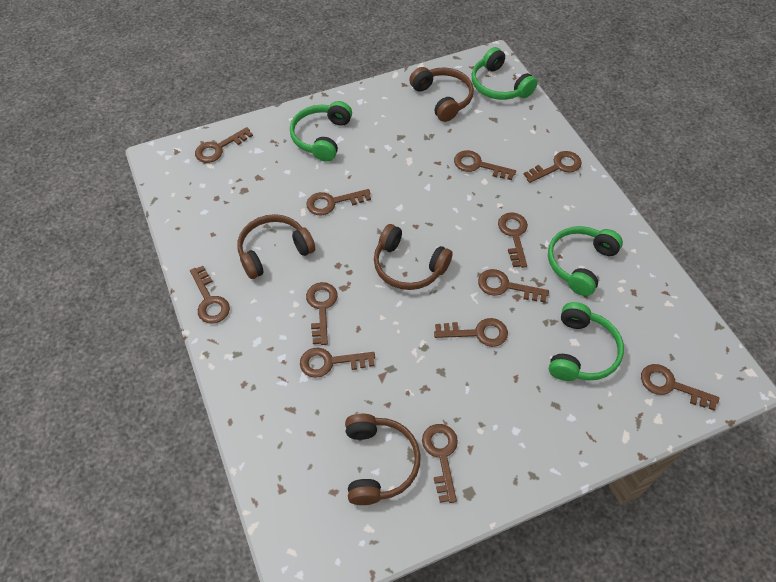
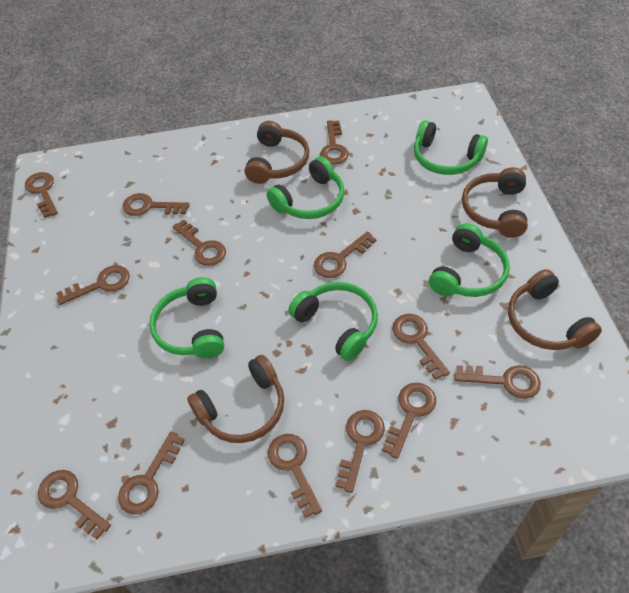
brown key: [190,266,230,323] [195,127,253,163] [300,347,375,378] [306,189,371,215] [306,282,338,345] [422,424,458,503] [434,318,508,347] [454,150,516,180] [478,269,549,303] [498,212,528,268] [523,151,582,183] [641,364,719,411] = 12 -> [25,172,58,218] [38,470,111,540] [56,265,130,305] [118,432,185,514] [122,193,190,216] [172,219,226,266] [268,434,322,518] [314,231,376,278] [320,120,349,165] [335,410,385,493] [382,383,436,459] [392,314,450,380] [455,365,541,399] = 13
green headphones: [290,101,352,162] [472,47,538,100] [548,226,623,296] [549,302,624,381] = 4 -> [149,277,224,358] [267,156,344,219] [289,282,378,361] [414,120,488,175] [429,223,510,297] = 5

